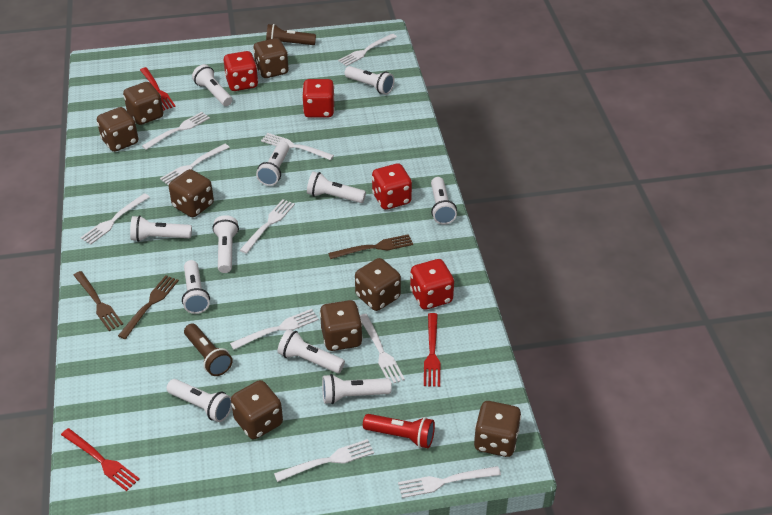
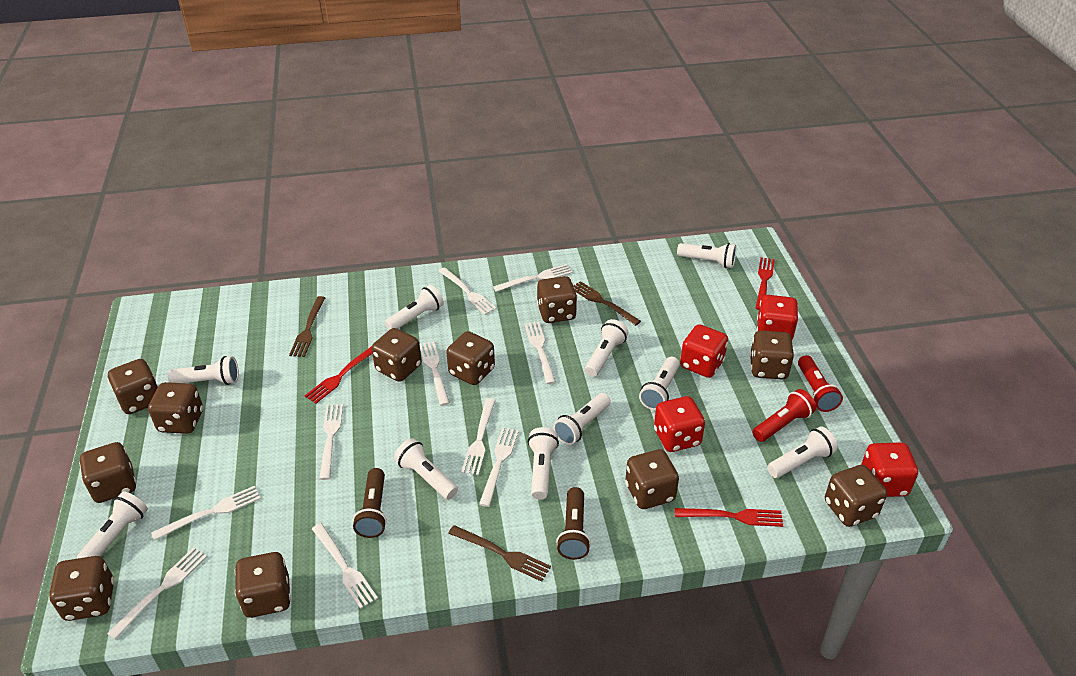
brown dice: [97,107,138,152] [123,82,164,125] [169,169,214,217] [231,380,283,439] [253,38,289,78] [320,300,363,351] [355,258,401,311] [474,401,521,457] = 8 -> [49,556,114,621] [79,442,136,503] [108,359,158,414] [148,382,203,434] [235,552,291,618] [372,328,422,382] [446,331,495,385] [537,276,577,323] [625,449,679,509] [750,331,794,379] [825,465,887,527] = 11
red flashlight: [363,414,435,448] = 1 -> [752,389,816,442] [798,355,843,412] = 2
white flashlight: [130,215,192,242] [167,379,232,422] [182,260,210,314] [192,64,232,106] [212,215,239,273] [256,141,289,186] [278,329,345,373] [307,171,366,203] [322,374,391,404] [344,66,394,95] [431,177,457,225] = 11 -> [76,491,148,559] [168,356,239,385] [385,285,444,330] [394,438,458,500] [528,427,559,499] [553,393,611,445] [585,319,628,377] [639,357,680,410] [677,243,736,268] [767,427,837,478] = 10

